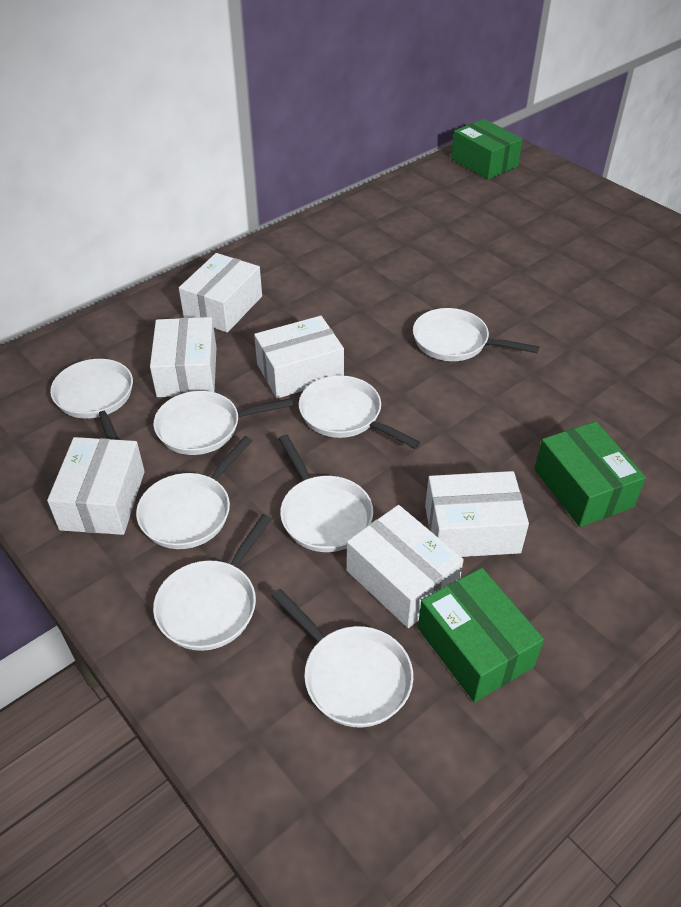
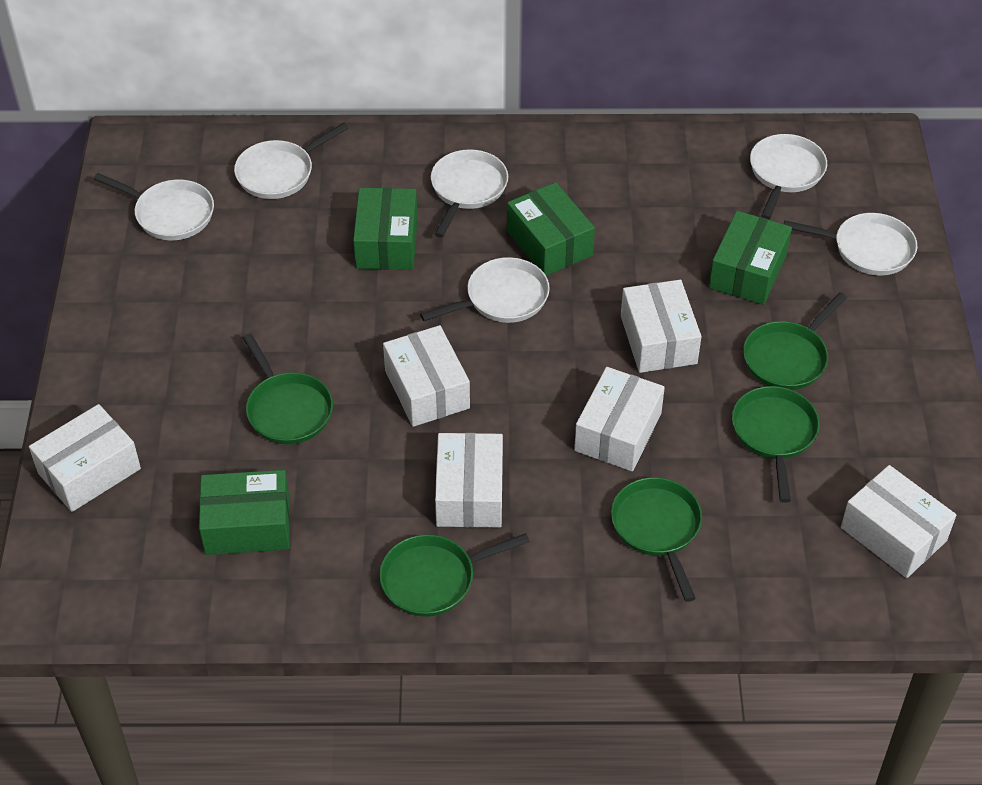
green box: [418,568,544,702] [451,119,523,180] [535,421,646,527] = 3 -> [199,470,290,555] [353,188,418,270] [507,182,595,276] [709,211,792,305] = 4
green pan: none = 0 -> [242,333,333,444] [379,533,530,617] [611,477,702,602] [732,386,820,503] [743,292,847,390] = 5
white pan: [50,359,133,440] [136,436,252,549] [153,391,293,455] [153,514,272,651] [272,589,413,727] [279,435,373,552] [299,375,420,449] [413,308,539,361] = 8 -> [94,173,214,240] [234,123,349,199] [420,257,550,323] [431,149,508,238] [750,134,827,220] [784,213,917,276] = 6

